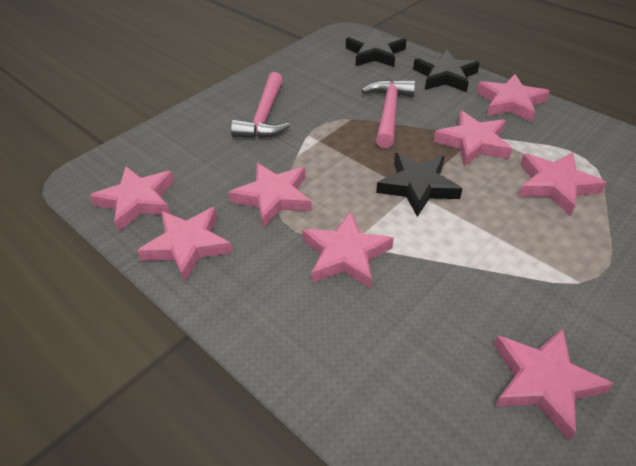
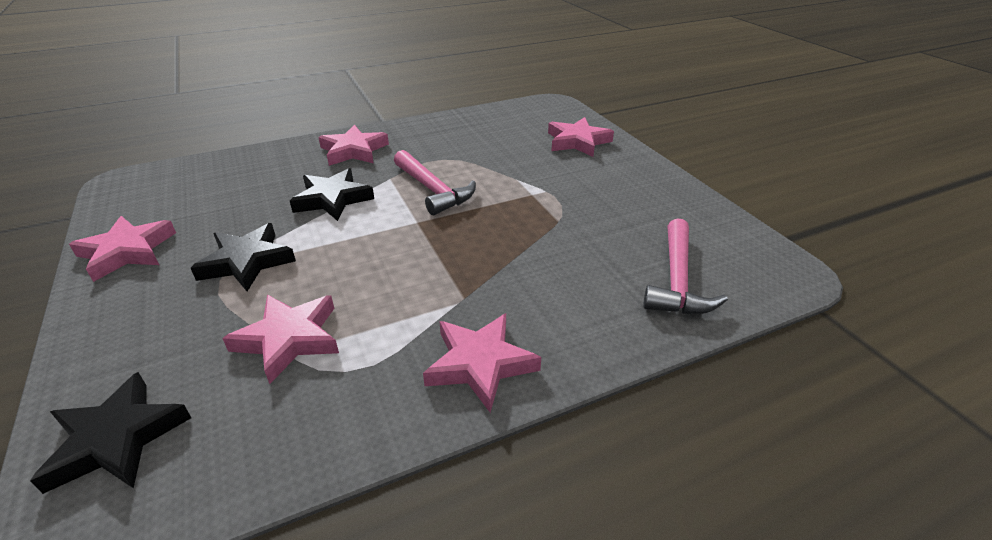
pink star: [89,166,175,232] [137,207,233,282] [228,163,312,228] [302,211,394,289] [434,111,512,166] [476,74,550,122] [494,328,614,441] [518,152,607,216] = 8 -> [69,216,176,282] [222,295,339,384] [318,125,389,166] [423,313,541,413] [548,117,614,157] = 5

